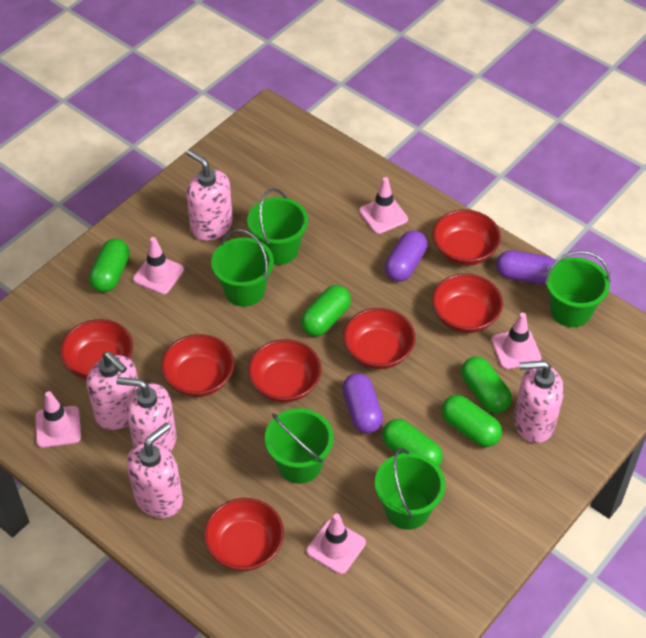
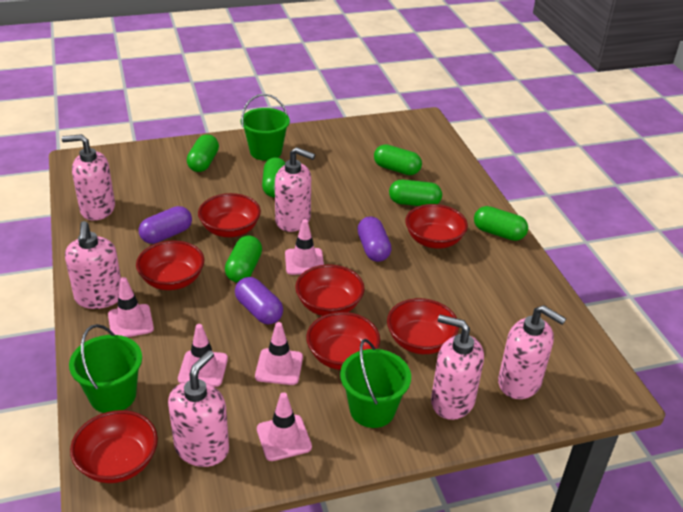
green bucket: [211,229,274,307] [247,188,308,265] [265,408,334,484] [375,448,445,530] [545,251,610,327] = 5 -> [69,324,142,413] [241,94,290,161] [340,339,411,428] = 3
green capsule: [89,238,130,292] [301,285,351,336] [382,419,443,466] [441,395,502,447] [461,357,512,413] = 5 -> [187,134,219,172] [225,236,262,283] [262,157,285,198] [374,144,422,175] [389,180,442,206] [474,206,528,241] = 6
pink soap dispenser: [86,352,139,430] [116,377,176,452] [127,422,183,518] [186,149,233,241] [514,360,564,443] = 5 -> [62,134,115,221] [65,221,121,309] [168,350,229,467] [275,147,315,232] [431,315,484,420] [498,305,566,399] = 6

